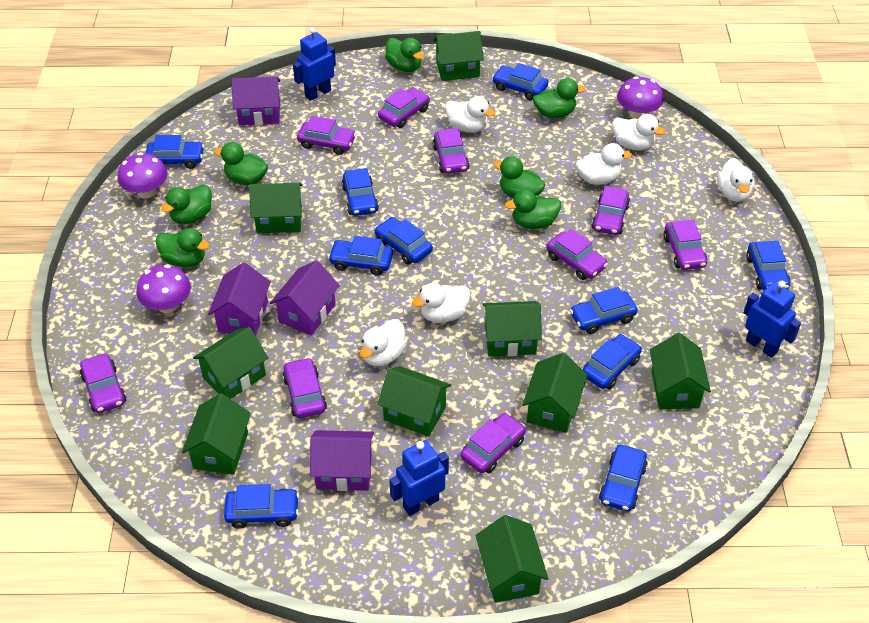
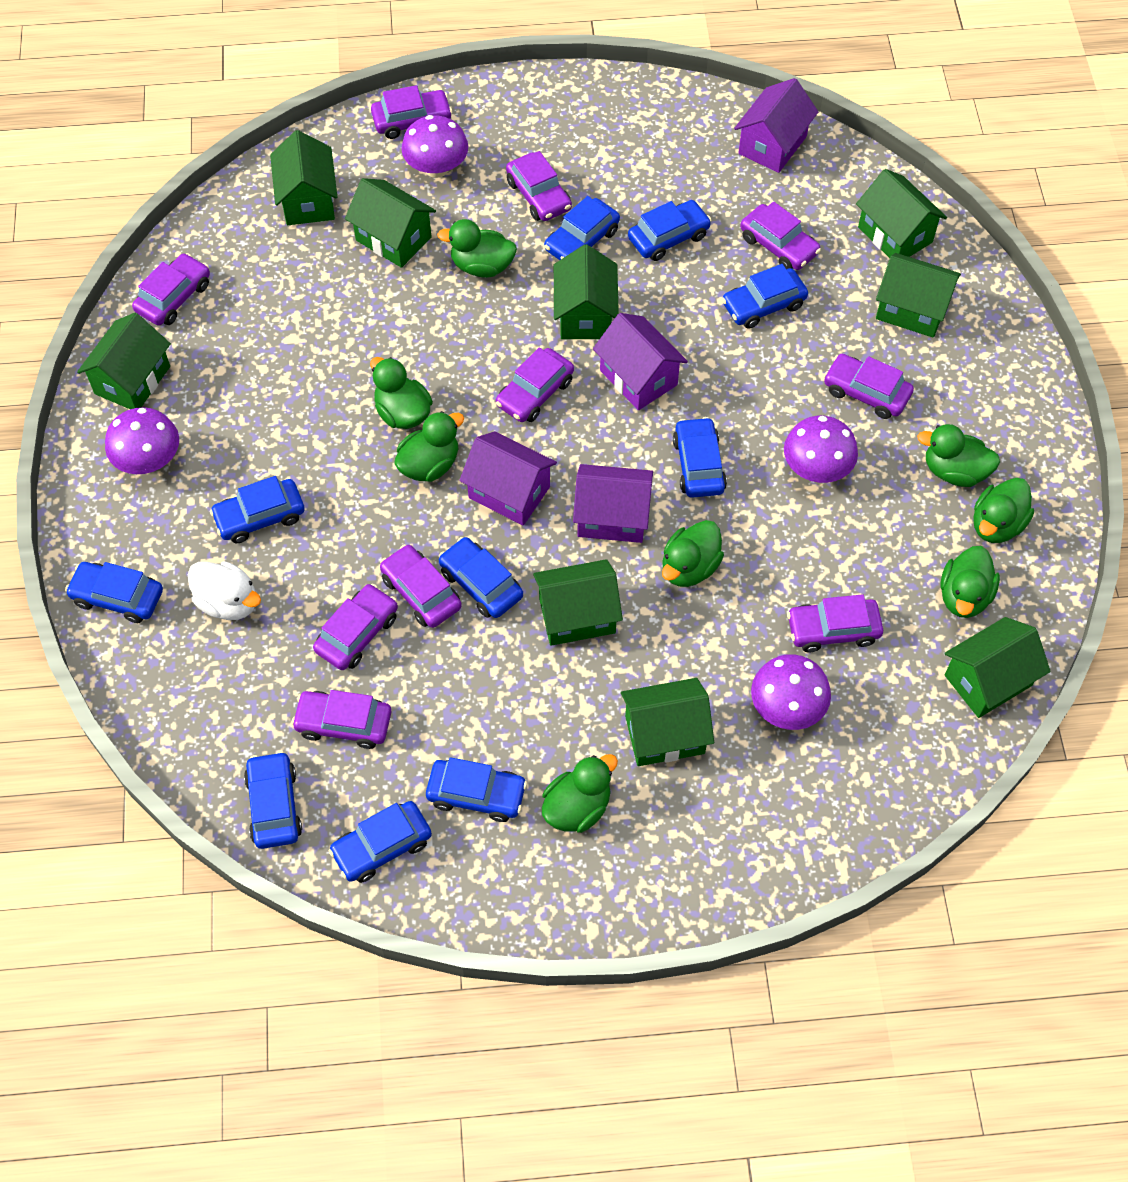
blue robot: [293,27,336,101] [389,440,449,516] [744,281,801,358] = 3 -> none = 0
green duck: [156,228,209,267] [161,184,212,224] [214,142,268,185] [385,38,424,72] [493,156,546,199] [505,189,561,229] [533,78,586,118] = 7 -> [370,357,433,429] [394,411,464,482] [437,219,517,278] [542,754,618,833] [662,520,724,587] [917,424,1000,487] [941,546,1000,618] [973,478,1034,543] = 8
purple car: [80,353,127,413] [282,357,327,418] [297,116,356,155] [378,88,430,128] [433,128,469,174] [460,413,526,473] [546,229,608,280] [592,186,630,235] [663,220,707,270] = 9 -> [132,253,210,326] [291,690,391,749] [313,584,398,670] [371,85,452,139] [380,544,462,628] [496,348,574,422] [506,151,572,221] [740,201,821,270] [787,594,883,652] [824,354,914,419] = 10
purple mushroom: [118,152,168,198] [136,264,191,313] [617,76,664,119] = 3 -> [105,407,179,474] [401,115,468,178] [751,654,831,730] [784,416,858,483] = 4
white duck: [360,319,407,366] [412,283,471,323] [445,96,495,133] [576,143,632,185] [612,114,665,151] [717,158,755,202] = 6 -> [188,561,261,620] = 1

